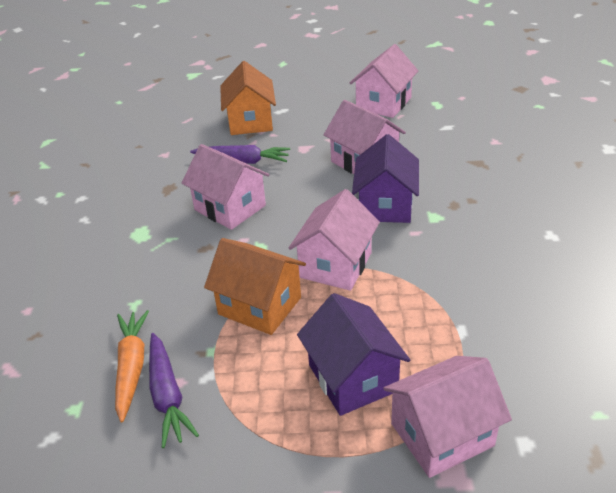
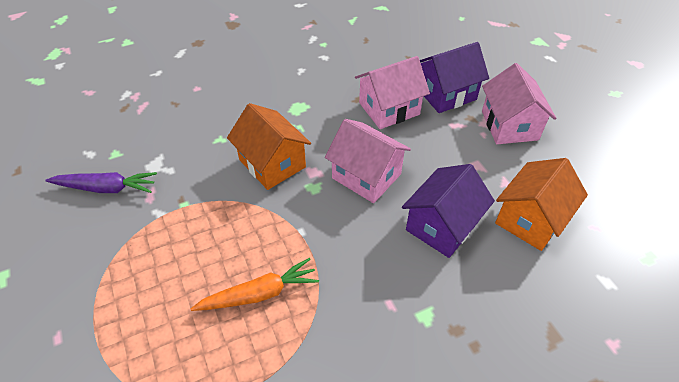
pink house: [182,144,270,230] [289,189,380,291] [324,100,406,174] [350,44,418,118] [383,356,512,478] = 5 -> [325,119,411,203] [355,56,430,129] [482,63,556,144] = 3
purple carrot: [149,333,199,448] [190,145,290,164] = 2 -> [45,172,157,193] = 1

